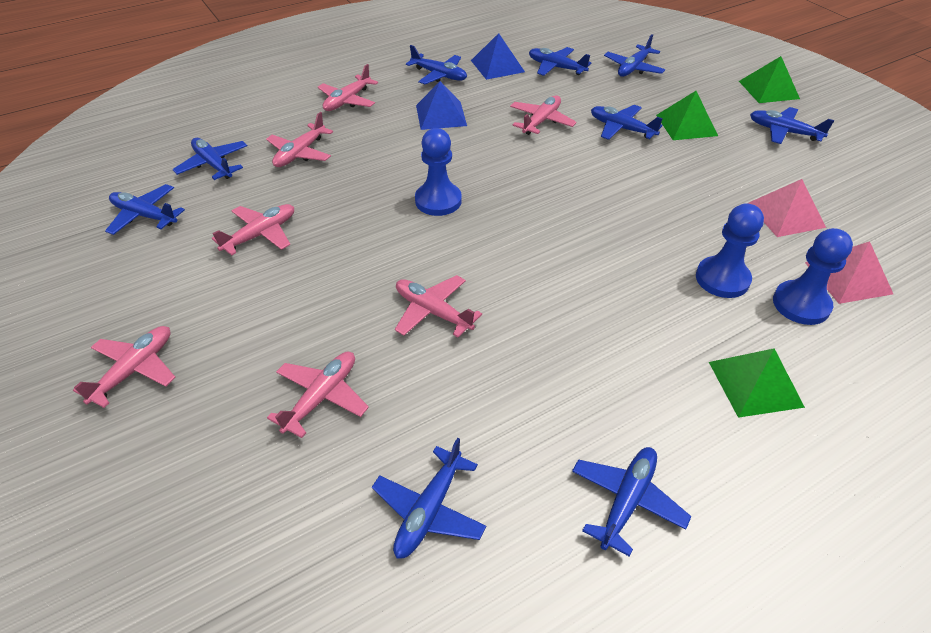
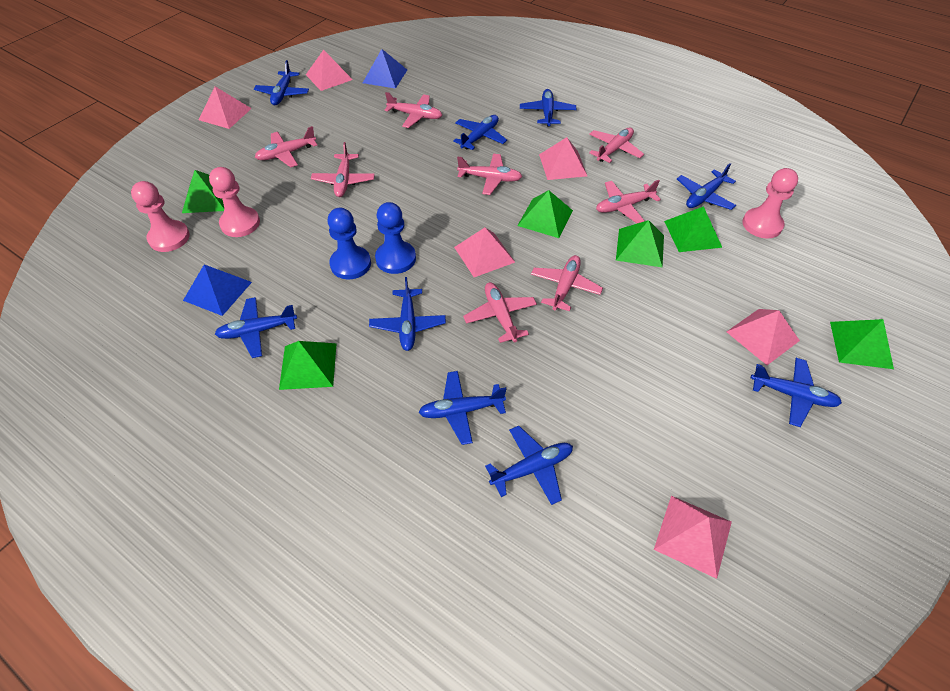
blue pawn: [415,128,462,216] [696,203,764,298] [773,228,853,325] = 3 -> [327,208,371,279] [375,202,416,274] = 2
green pyramid: [656,91,718,140] [709,348,805,418] [739,56,800,103] = 3 -> [182,170,224,213] [279,341,337,390] [517,190,573,238] [616,220,664,268] [664,206,722,252] [830,319,894,369] = 6
pink pawn: none = 0 -> [131,181,190,252] [209,167,260,237] [742,168,798,239] = 3
pink plane: [73,326,176,408] [212,204,294,256] [266,112,333,167] [267,352,369,438] [318,64,378,111] [395,275,482,338] [510,95,577,135] = 7 -> [255,126,317,168] [311,142,375,197] [384,92,442,128] [457,154,522,195] [463,282,537,343] [531,255,603,311] [589,127,644,163] [596,180,661,223] = 8
pink pyramid: [747,179,826,237] [805,241,893,304] = 2 -> [198,87,252,129] [306,50,353,91] [454,227,515,277] [539,137,587,180] [654,496,732,579] [727,309,800,365] = 6

